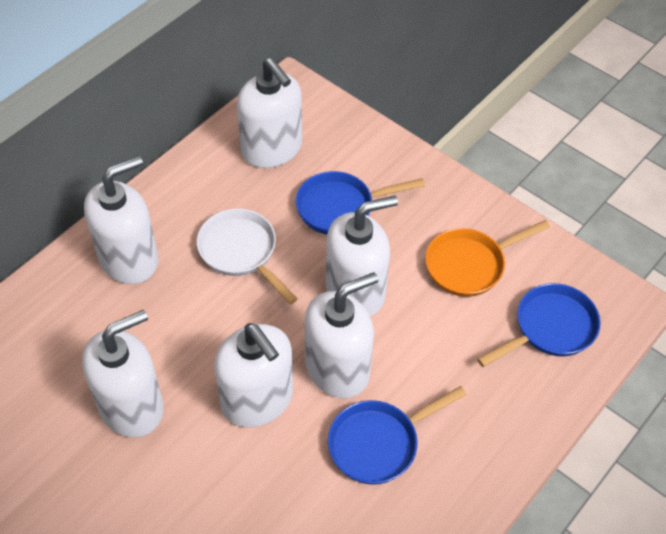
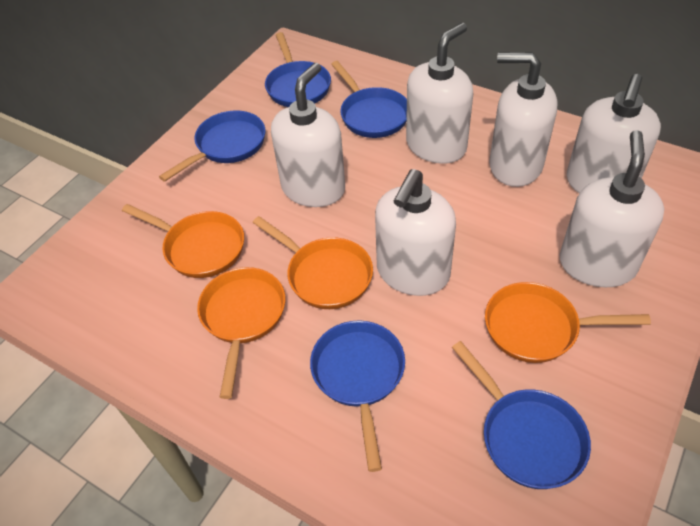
blue pan: [296,171,425,235] [328,386,467,485] [477,283,601,367] = 3 -> [159,111,265,182] [265,32,331,107] [310,320,405,472] [331,61,407,138] [452,341,591,489] = 5
orange pan: [425,220,550,297] = 1 -> [122,204,244,278] [197,267,285,399] [253,216,373,309] [485,282,651,363] = 4
white pan: [197,209,298,304] = 1 -> none = 0

